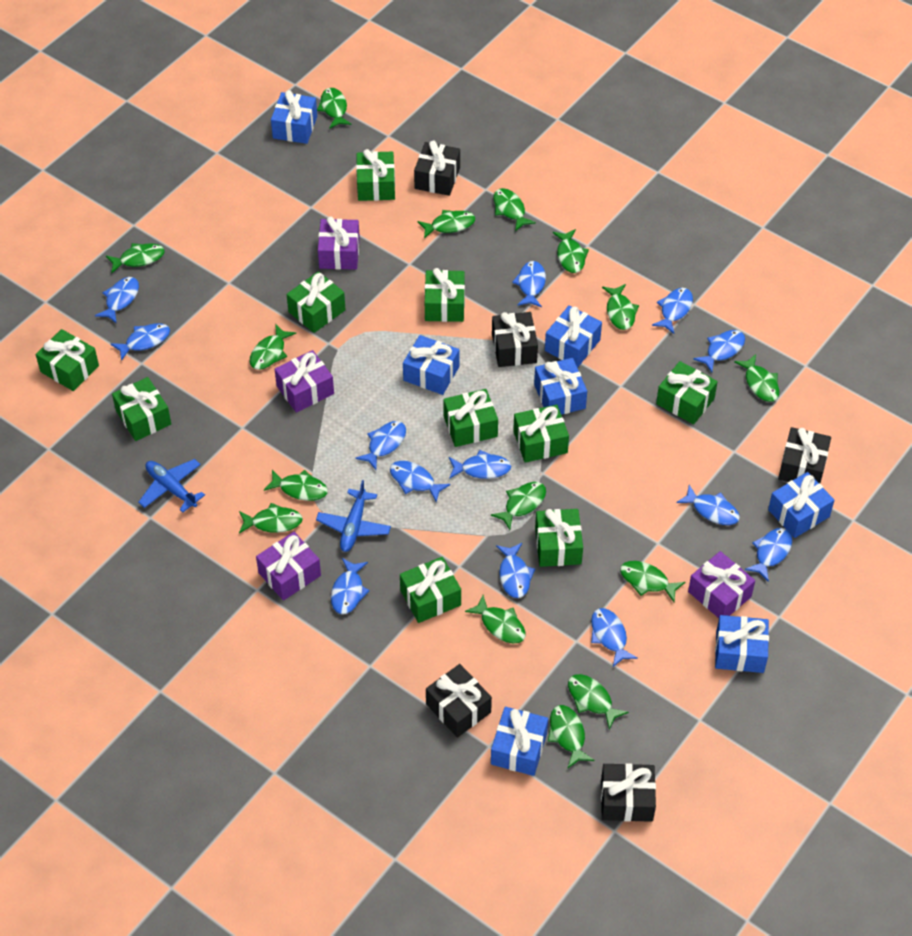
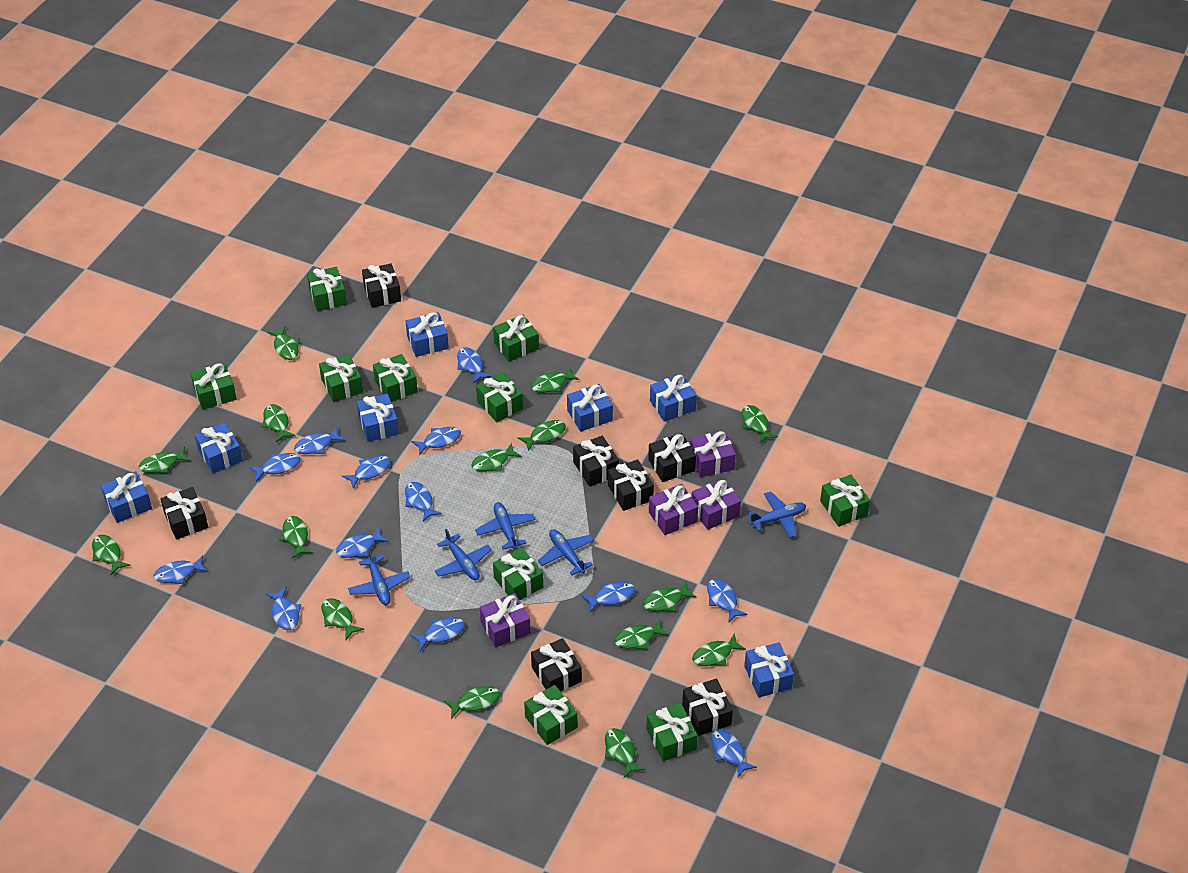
black gift: [414,141,460,196] [426,664,492,738] [492,312,538,367] [601,763,656,822] [778,427,831,483] = 5 -> [161,487,208,540] [362,263,401,308] [531,638,582,692] [573,436,619,487] [608,459,654,511] [648,433,696,482] [682,678,733,736] = 7
blue plane: [138,459,205,513] [316,480,391,552] = 2 -> [348,548,410,605] [435,529,492,580] [475,502,535,550] [538,529,594,576] [747,491,806,538] = 5

